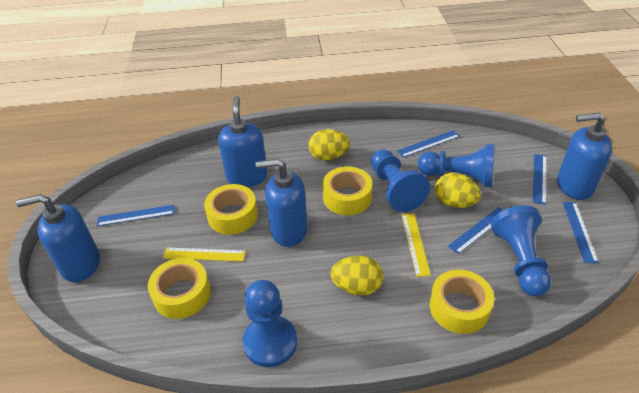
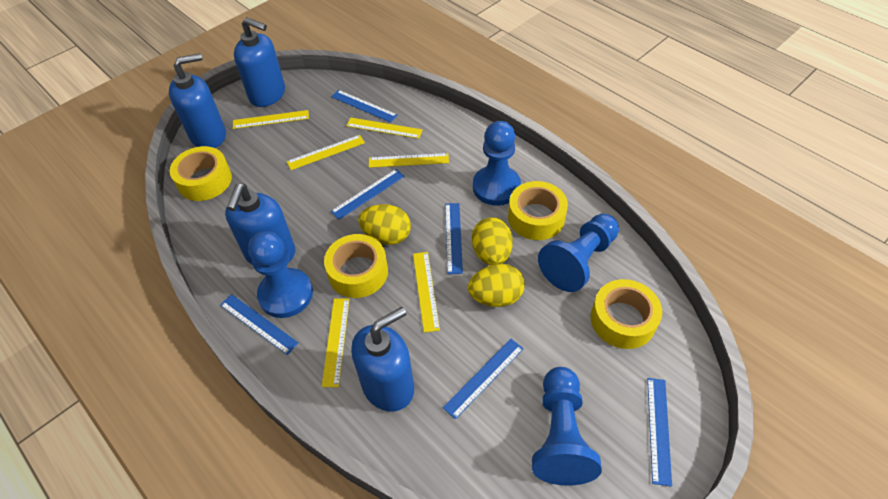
blue ruler: [97,205,174,226] [397,130,460,157] [448,207,503,254] [533,154,547,205] [563,202,599,263] = 5 -> [220,294,299,355] [331,90,398,123] [331,169,405,220] [443,339,524,419] [445,203,463,274] [647,378,672,487] = 6
yellow ruler: [163,248,246,262] [402,213,431,277] = 2 -> [233,110,309,129] [286,135,365,170] [322,298,349,387] [346,117,423,139] [369,153,449,168] [413,252,440,333] = 6

